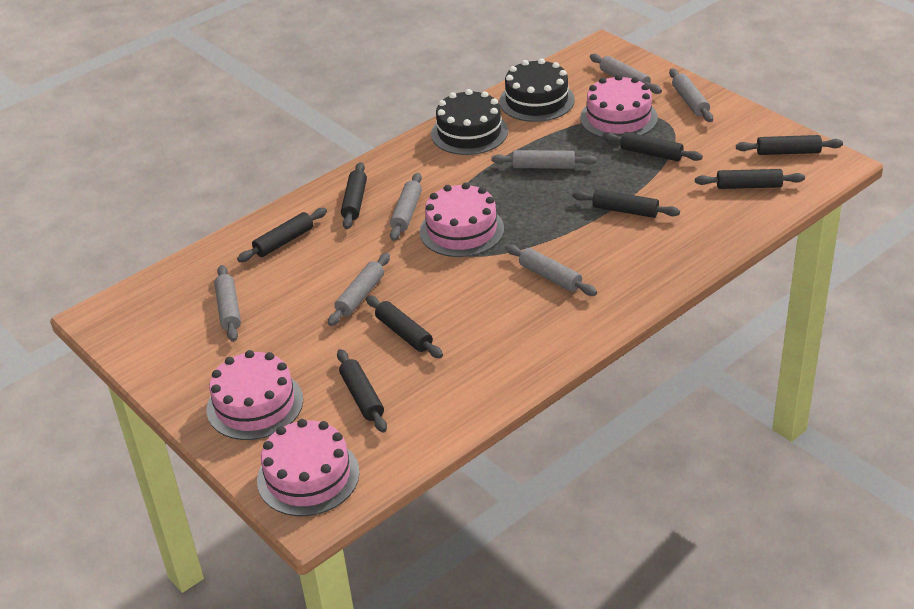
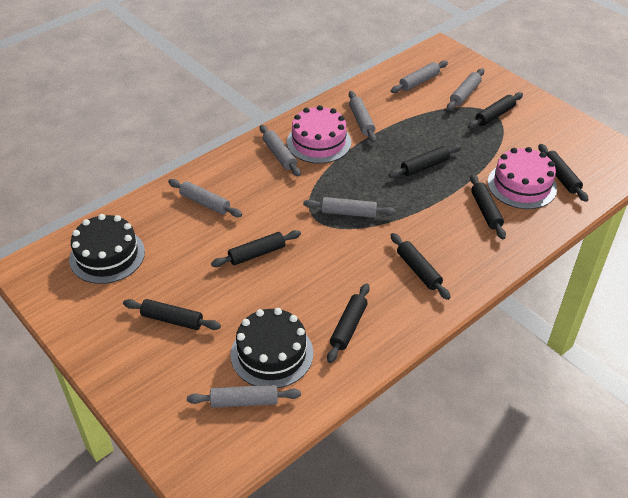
pink cake: [207,350,303,440] [257,419,360,516] [420,183,504,257] [580,75,658,138] = 4 -> [287,105,351,164] [488,147,557,209] = 2

